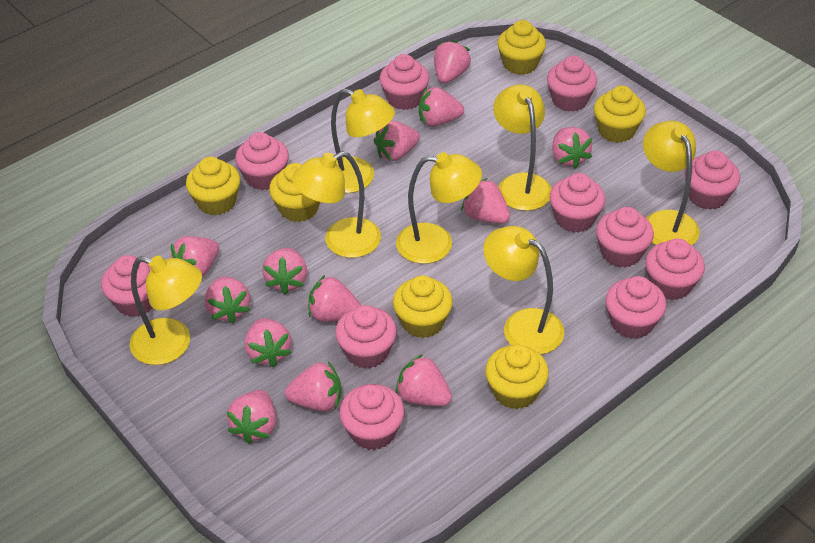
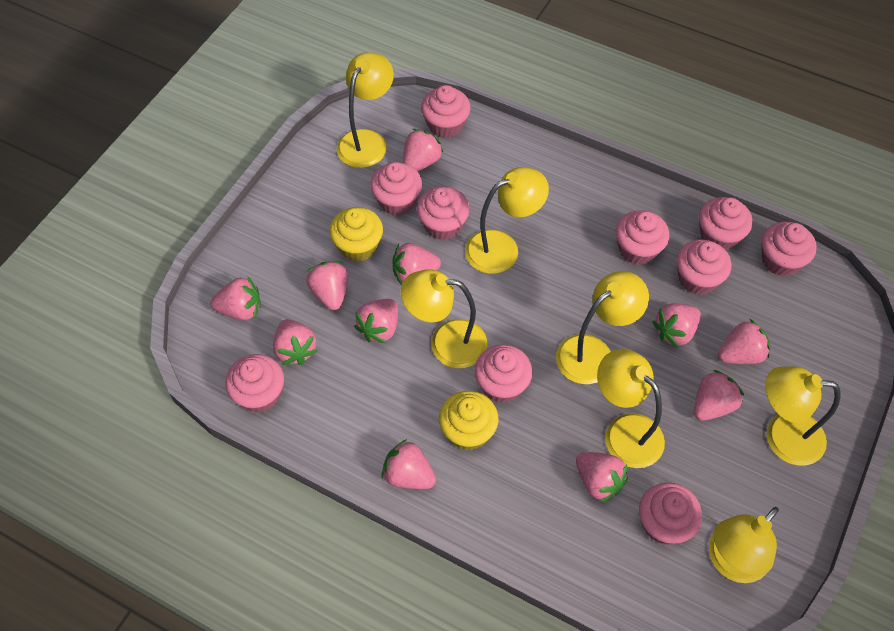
pink cupcake: [101,255,153,317] [235,132,289,190] [335,305,397,369] [340,384,404,450] [379,54,429,110] [547,56,597,112] [550,173,605,233] [596,207,654,267] [605,276,666,339] [645,238,705,300] [684,150,740,210] = 11 -> [225,354,284,413] [370,162,422,216] [417,186,470,240] [421,85,471,138] [474,345,533,403] [615,210,669,265] [639,482,702,545] [676,240,731,295] [699,197,752,250] [761,222,817,276] = 10
pink strawberry: [171,236,219,276] [204,276,251,323] [227,390,276,444] [244,318,292,367] [262,248,307,295] [285,361,342,411] [308,275,361,322] [374,121,420,161] [395,354,452,406] [419,87,464,127] [434,40,471,83] [461,178,510,223] [552,127,592,169] = 13 -> [210,277,261,320] [273,319,317,365] [306,261,348,310] [354,299,398,343] [382,439,436,489] [392,243,441,285] [403,129,443,171] [576,452,628,503] [652,304,701,348] [694,370,744,421] [718,319,770,364] = 11
yellow cupcake: [186,157,240,215] [269,163,320,222] [393,275,453,338] [485,345,549,409] [497,20,546,75] [594,86,646,143] = 6 -> [329,207,383,261] [439,391,499,450] = 2

